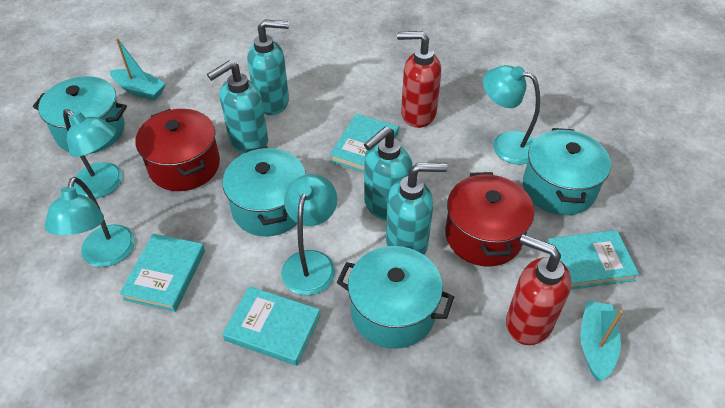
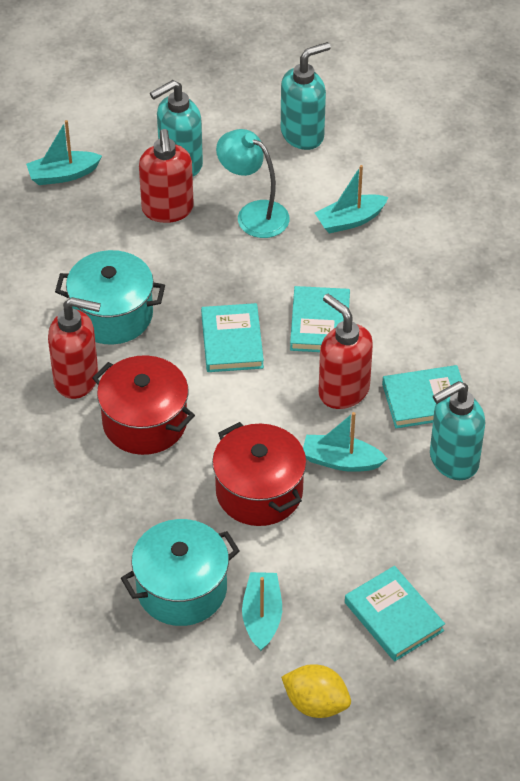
red soap dispenser: [397,31,441,128] [506,234,571,345] = 2 -> [48,297,101,399] [139,129,194,223] [318,294,373,409] = 3
turquoise boat: [110,38,166,101] [581,301,623,381] = 2 -> [26,120,102,185] [242,572,282,651] [303,412,387,472] [315,165,389,234] = 4
turquoise lamp: [45,177,135,267] [63,109,122,198] [281,174,337,295] [483,65,540,164] = 4 -> [216,129,290,238] = 1
turquoise pot: [33,76,127,154] [222,146,306,236] [337,246,454,349] [523,128,611,215] = 4 -> [55,250,165,345] [121,519,240,626] = 2
turquoise soap dispenser: [207,61,268,154] [247,19,289,115] [364,127,413,221] [386,163,448,255] = 4 -> [150,80,203,177] [281,42,331,150] [430,381,485,480] = 3
yellow lemon: none = 0 -> [281,664,351,718] = 1

